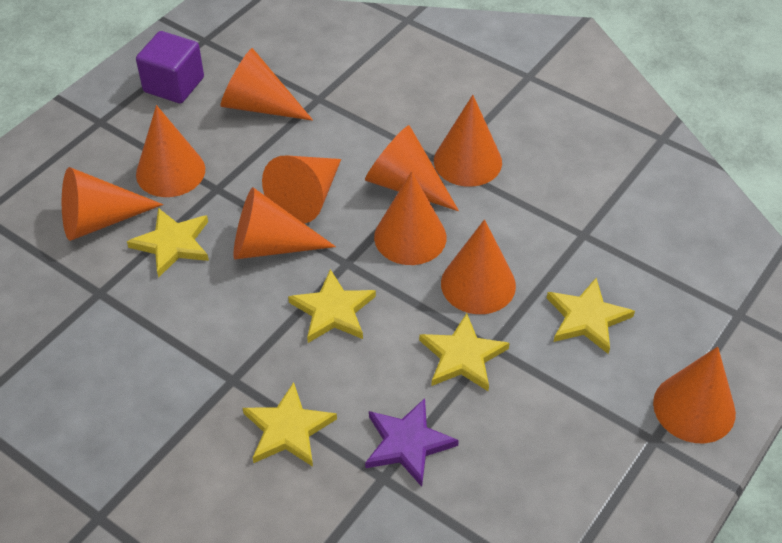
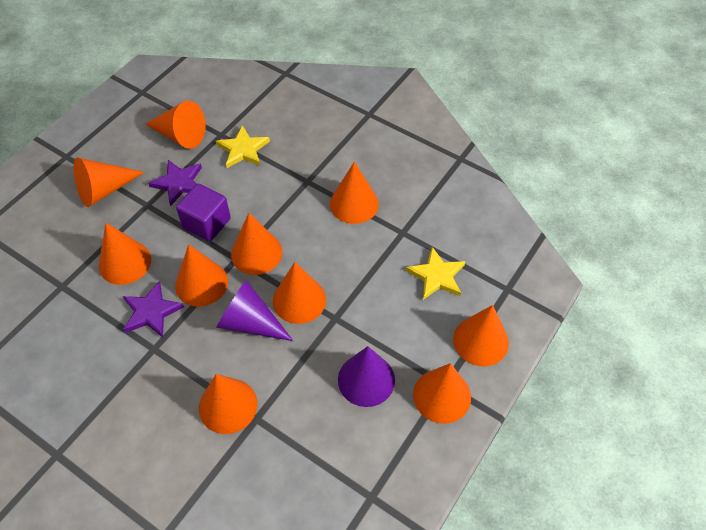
purple cone: none = 0 -> [216,280,293,341] [338,346,395,407] = 2
purple star: [365,398,459,487] = 1 -> [123,281,184,337] [148,160,202,206] = 2
yellow star: [127,208,209,278] [243,382,337,467] [288,269,376,343] [419,313,510,391] [547,278,635,354] = 5 -> [216,125,270,168] [406,247,465,300] = 2

